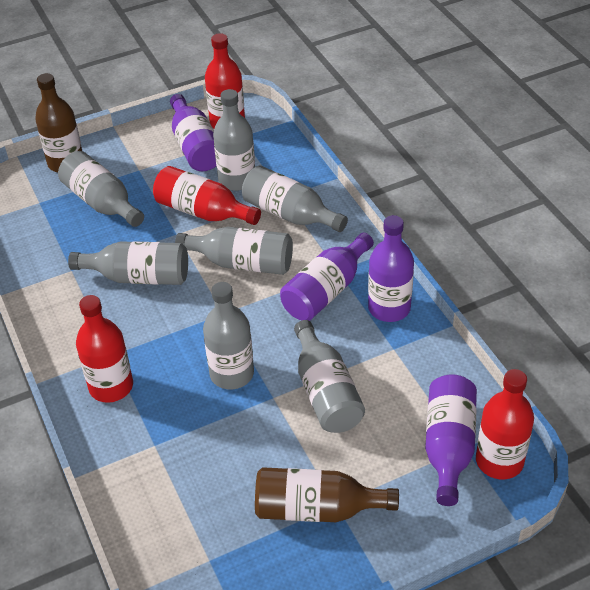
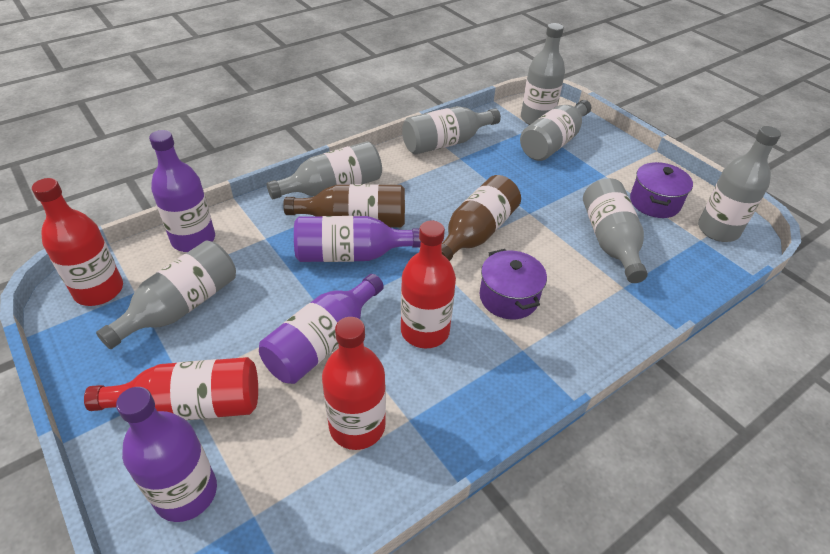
purple pot: none = 0 -> [480,249,547,319] [630,162,693,218] = 2

